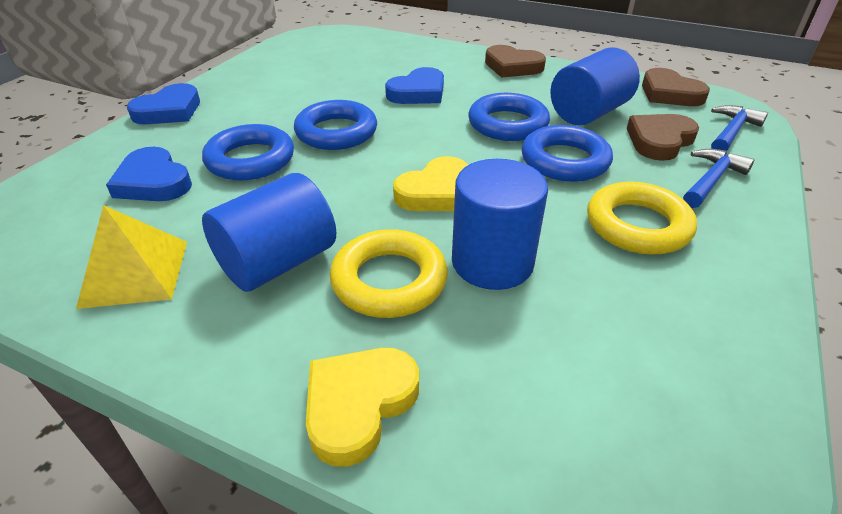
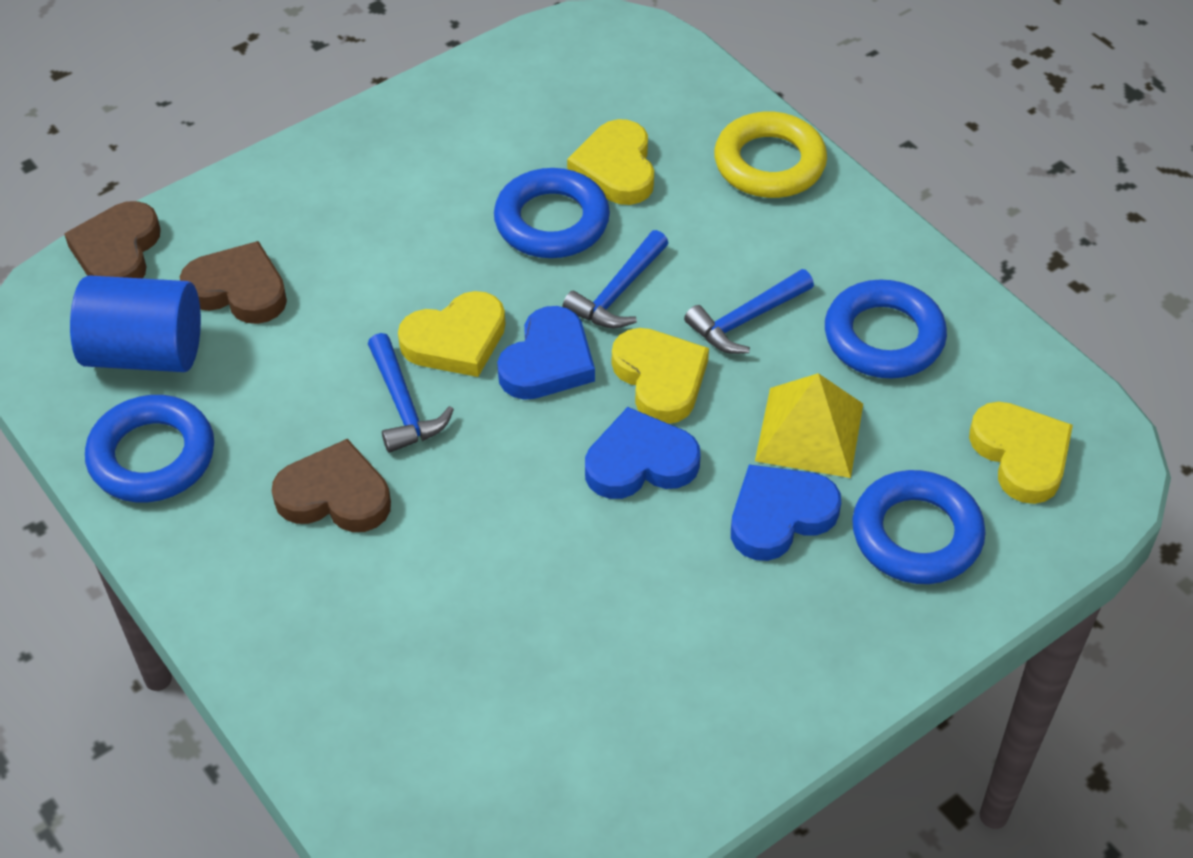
blue cylinder: [202,173,336,292] [452,159,548,290] [551,47,640,125] = 3 -> [70,275,201,372] = 1
blue hammer: [683,149,754,208] [711,105,768,151] = 2 -> [368,333,454,453] [563,230,668,328] [684,269,814,354] = 3
yellow heart: [306,348,419,467] [393,156,468,211] = 2 -> [398,291,505,377] [567,119,654,205] [612,328,709,424] [969,402,1073,504] = 4
yellow ring: [330,229,448,318] [587,182,697,255] = 2 -> [714,111,827,198] = 1

